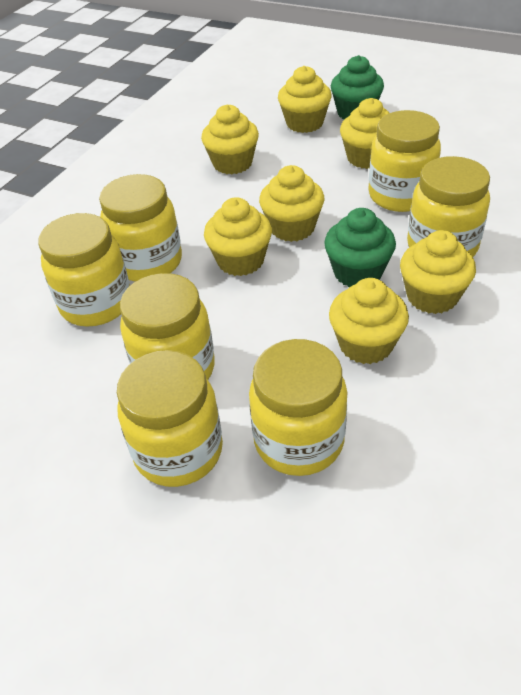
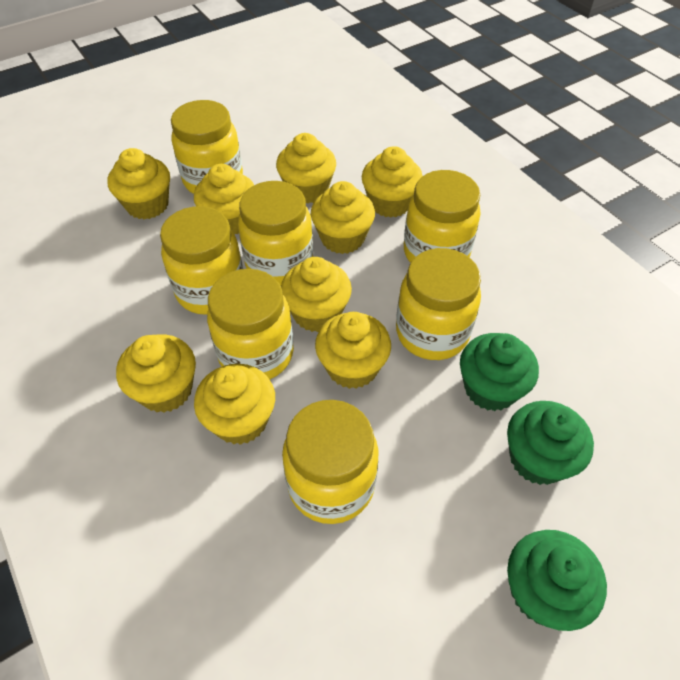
green cupcake: [324,208,396,287] [331,55,384,119] = 2 -> [460,333,539,411] [507,401,594,485] [507,530,607,631] = 3
yellow cupcake: [201,104,259,174] [204,197,272,276] [259,165,324,242] [278,66,332,133] [329,278,409,364] [340,98,389,169] [400,230,476,314] = 7 -> [107,148,170,219] [116,334,196,413] [194,164,254,234] [194,364,275,445] [276,133,336,203] [281,257,352,332] [311,181,375,254] [315,312,391,389] [362,146,423,218] = 9

